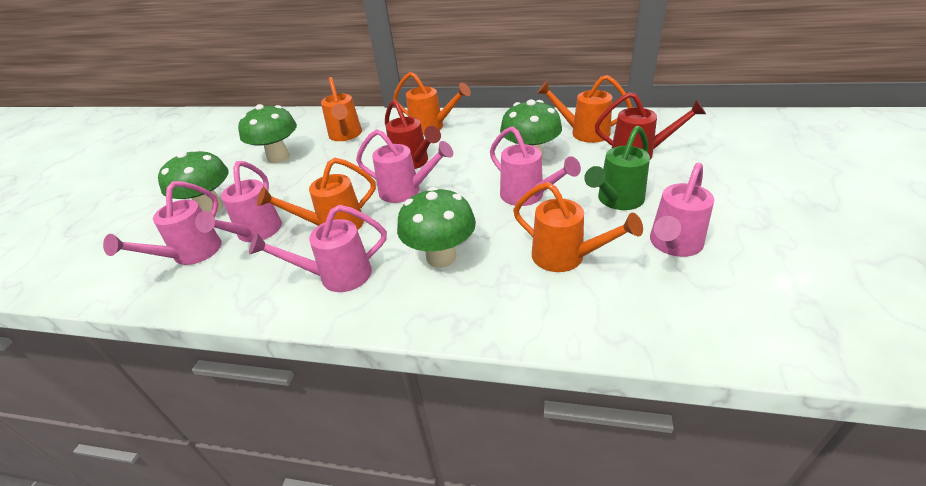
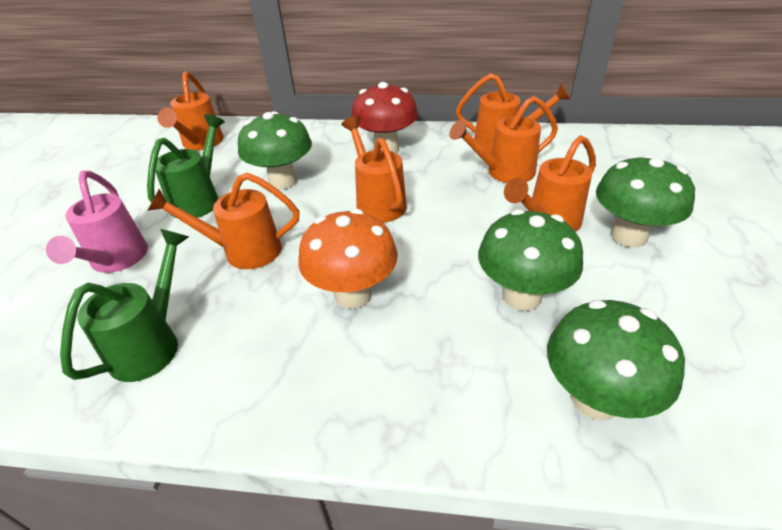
green watering can: [584,126,650,210] = 1 -> [60,229,189,382] [147,114,225,218] = 2
orange mushroom: none = 0 -> [298,209,398,309] = 1
orange watering can: [257,158,376,230] [321,77,362,141] [393,72,471,135] [513,182,643,272] [537,75,633,143] = 5 -> [148,173,300,269] [157,71,224,150] [341,116,407,223] [449,96,558,183] [456,73,571,153] [504,135,596,232] = 6
pink watering can: [103,181,222,265] [195,161,282,242] [249,205,387,292] [356,129,453,203] [490,126,581,206] [650,162,714,257] = 6 -> [46,171,148,273] = 1
red mushroom: none = 0 -> [351,82,418,153] = 1
red watering can: [385,100,441,169] [595,92,706,160] = 2 -> none = 0

